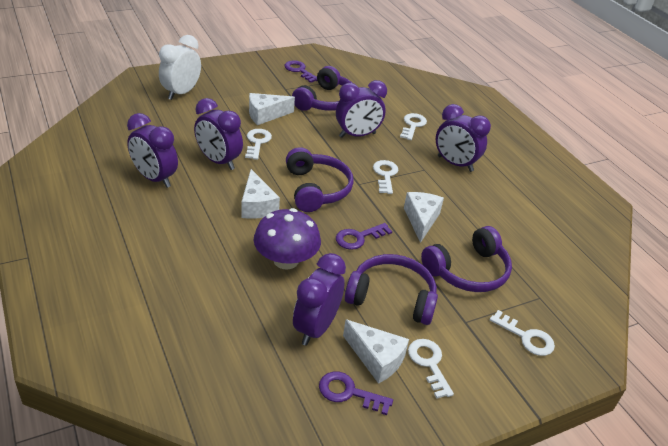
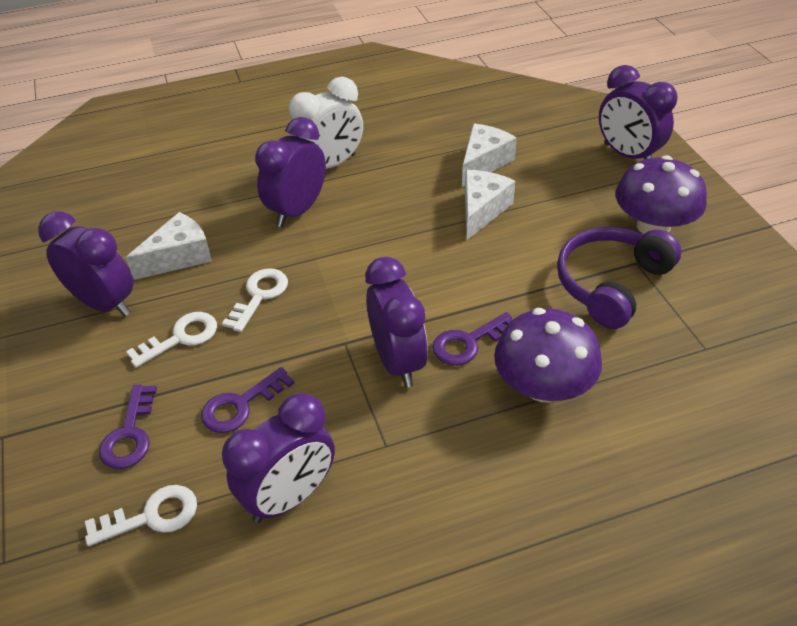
purple headphones: [286,147,354,212] [292,66,352,111] [345,254,438,325] [421,226,512,292] = 4 -> [557,227,682,329] = 1
purple mushroom: [254,208,321,270] = 1 -> [494,308,602,402] [616,155,707,234] = 2
white cheese: [241,169,280,219] [249,93,295,125] [343,320,409,384] [404,192,444,243] = 4 -> [126,212,212,280] [462,123,517,187] [465,170,515,240] = 3
white key: [245,129,272,160] [373,160,398,194] [400,113,427,140] [408,339,454,399] [490,310,555,356] = 5 -> [85,485,197,547] [126,312,217,368] [222,268,288,332] = 3

